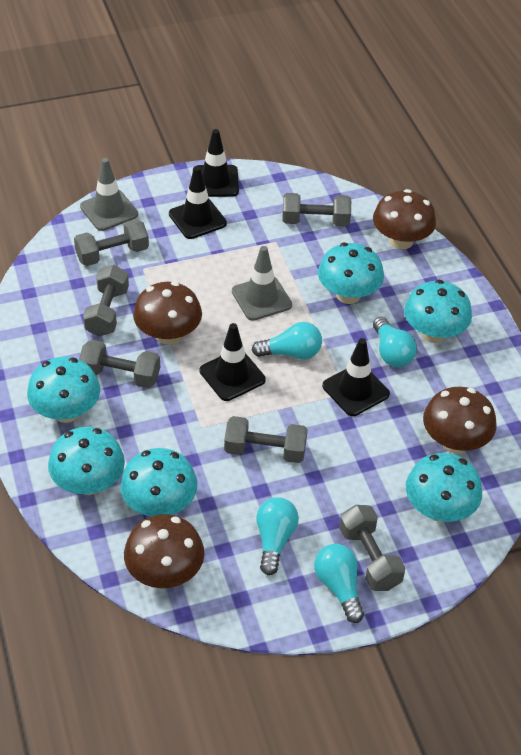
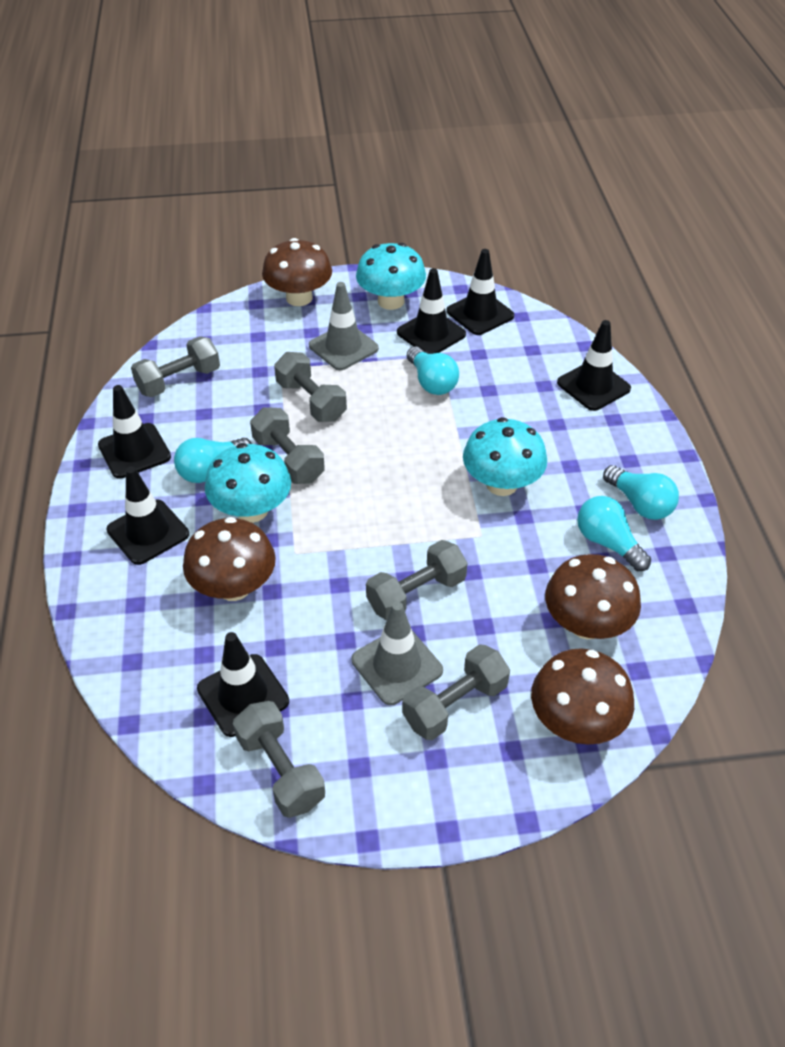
black traffic cone: [169,166,227,239] [193,129,239,197] [200,323,266,401] [322,338,390,416] = 4 -> [98,385,171,479] [106,466,189,565] [197,632,289,737] [397,268,466,354] [447,249,514,335] [557,320,631,411] = 6
turquoise mushroom: [27,357,100,423] [48,427,125,495] [120,448,198,516] [318,243,384,304] [404,280,472,343] [406,453,482,522] = 6 -> [205,443,291,523] [356,243,426,310] [463,417,547,496] = 3

